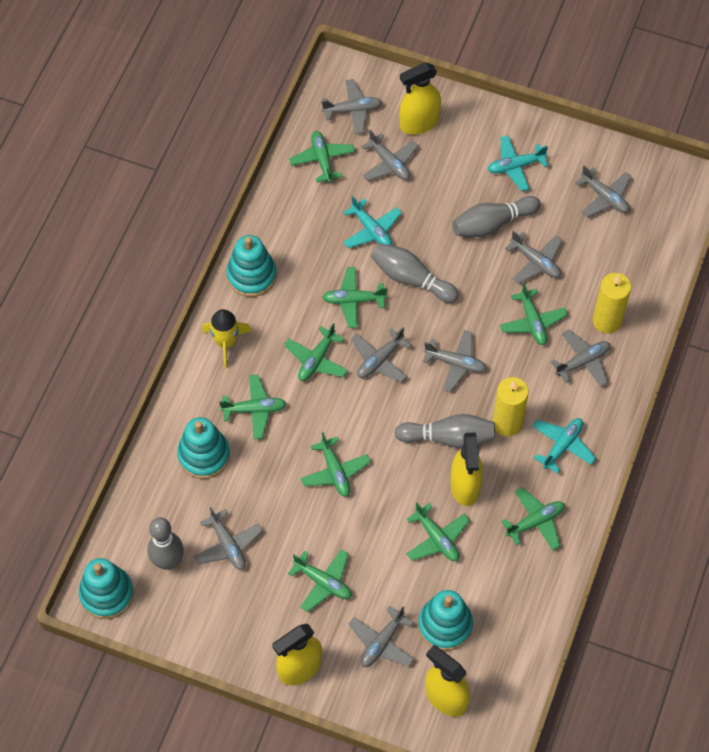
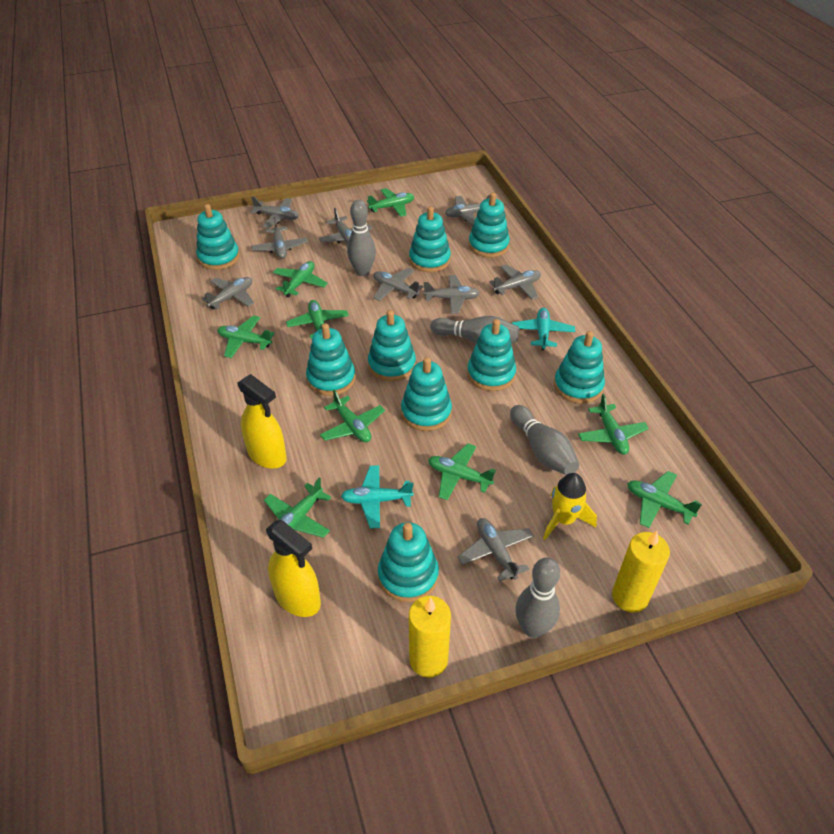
turquoise plane: [343,196,402,248] [487,135,548,191] [532,418,596,474] = 3 -> [341,465,414,529] [512,308,575,350] = 2
turquoise stacking toy: [79,558,134,619] [177,417,230,479] [226,235,277,297] [418,590,473,651] = 4 -> [196,204,240,270] [306,323,355,396] [368,310,416,382] [378,522,439,602] [401,357,452,431] [409,206,451,272] [467,319,516,391] [469,192,510,257] [554,331,605,404] = 9
yellow spray bottle: [272,624,322,685] [400,63,441,135] [425,645,471,717] [451,432,483,506] = 4 -> [238,374,287,469] [266,520,321,617] = 2

